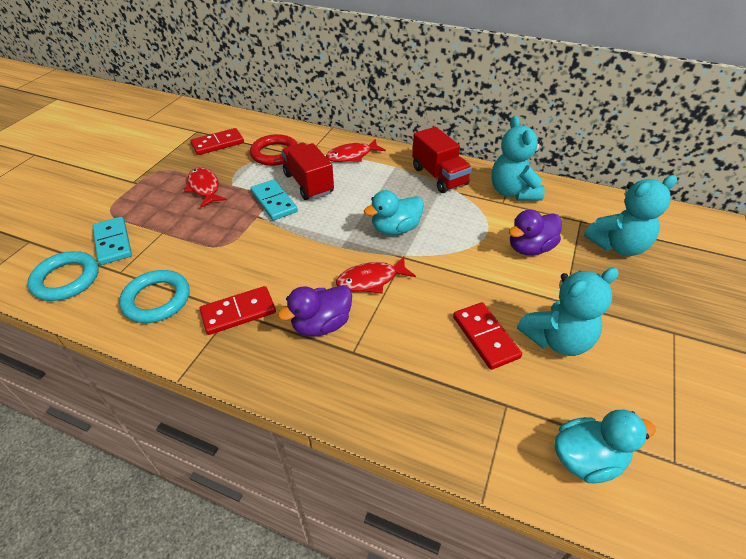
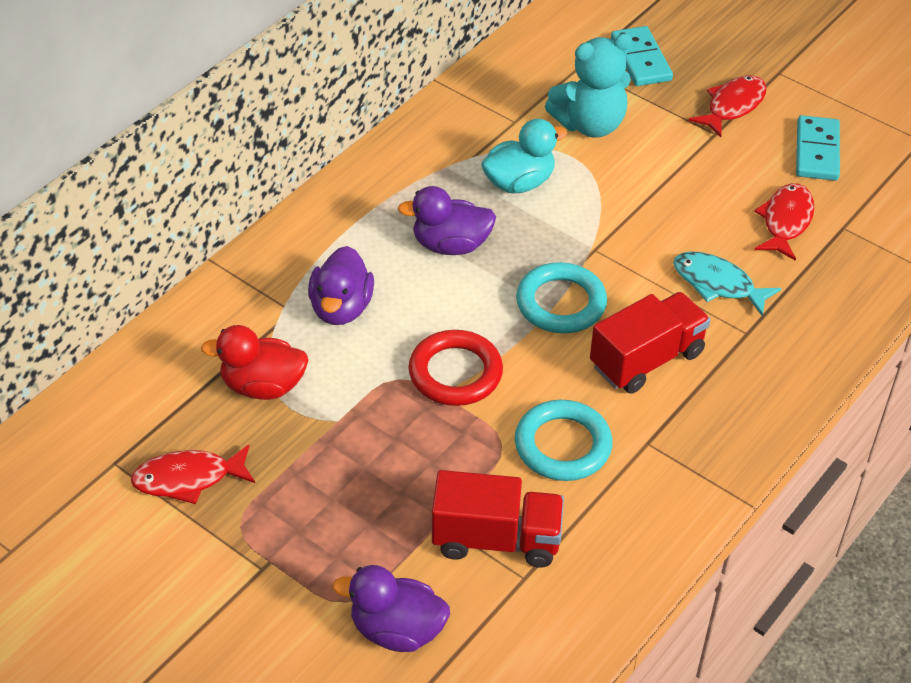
purple duck: [278,285,352,336] [509,210,562,256] = 2 -> [308,246,374,325] [332,565,450,652] [397,186,496,255] = 3
red domino: [190,128,244,155] [200,286,276,335] [453,302,522,370] = 3 -> none = 0
red duck: none = 0 -> [201,325,309,400] = 1
turquoise duck: [364,190,424,235] [554,410,656,483] = 2 -> [481,119,567,194] = 1
turquoise fish: none = 0 -> [673,251,782,317] = 1
turquoise teddy bear: [491,116,544,201] [517,267,619,356] [584,175,677,256] = 3 -> [545,33,632,138] = 1

